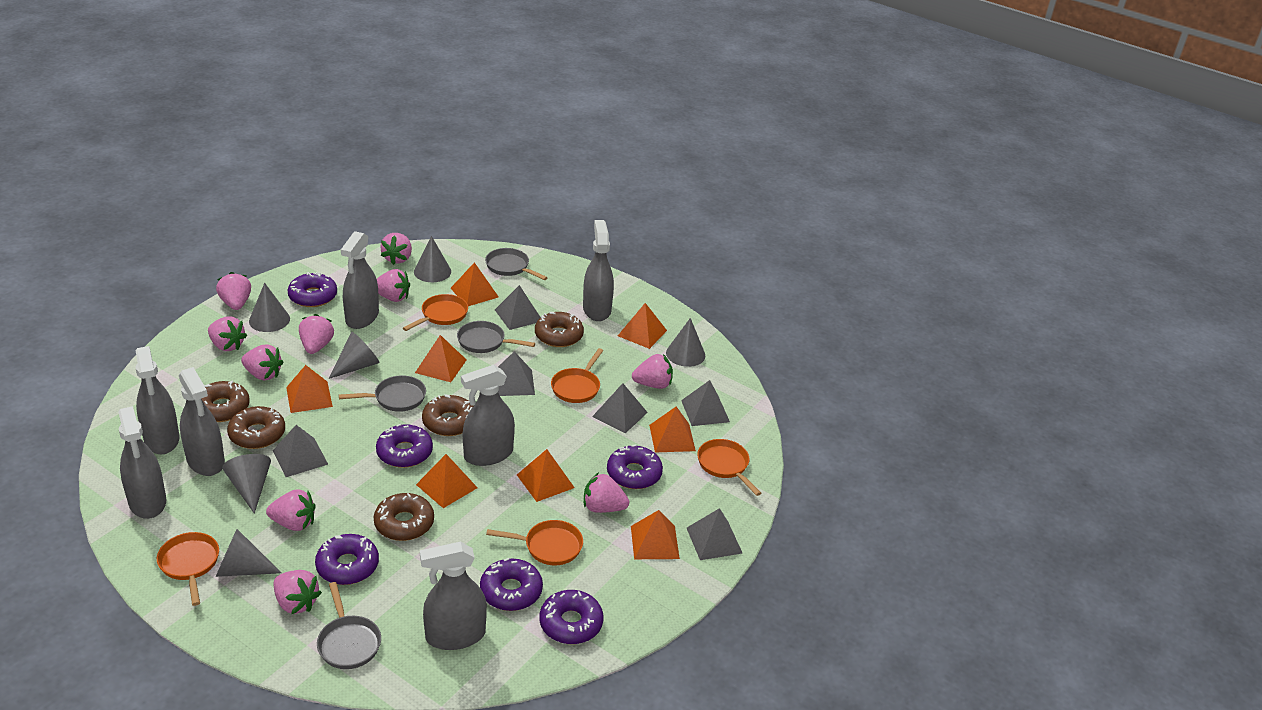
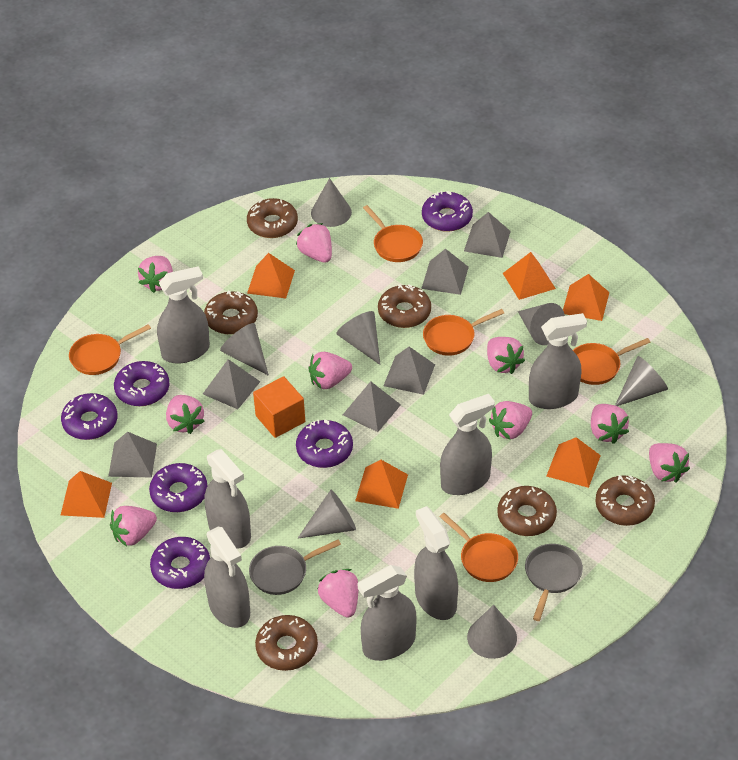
brown donut: [201,381,250,422] [227,406,285,449] [374,493,434,541] [422,394,473,436] [535,312,584,347] = 5 -> [204,290,258,334] [247,198,298,238] [255,615,318,671] [378,284,431,328] [497,486,557,536] [595,475,655,526] = 6
grey cone: [216,529,281,577] [222,454,271,514] [249,283,290,332] [329,332,380,379] [414,236,451,282] [666,318,705,367] = 6 -> [220,323,269,376] [298,490,356,539] [311,178,352,227] [337,311,381,365] [467,605,517,659] [518,303,565,345] [615,356,668,406] = 7
grey pan: [317,582,381,669] [339,375,426,412] [457,321,535,353] [485,248,548,280] = 4 -> [249,540,341,595] [525,544,583,621] = 2
orange cube: none = 0 -> [253,376,305,438] = 1
orange pyramid: [286,365,333,413] [415,335,467,382] [416,454,478,508] [451,262,499,306] [517,449,575,502] [618,303,667,349] [631,510,680,559] [649,406,696,452] = 8 -> [61,471,112,518] [247,253,295,298] [355,460,408,509] [503,252,556,300] [547,437,601,488] [563,274,610,321] = 6

